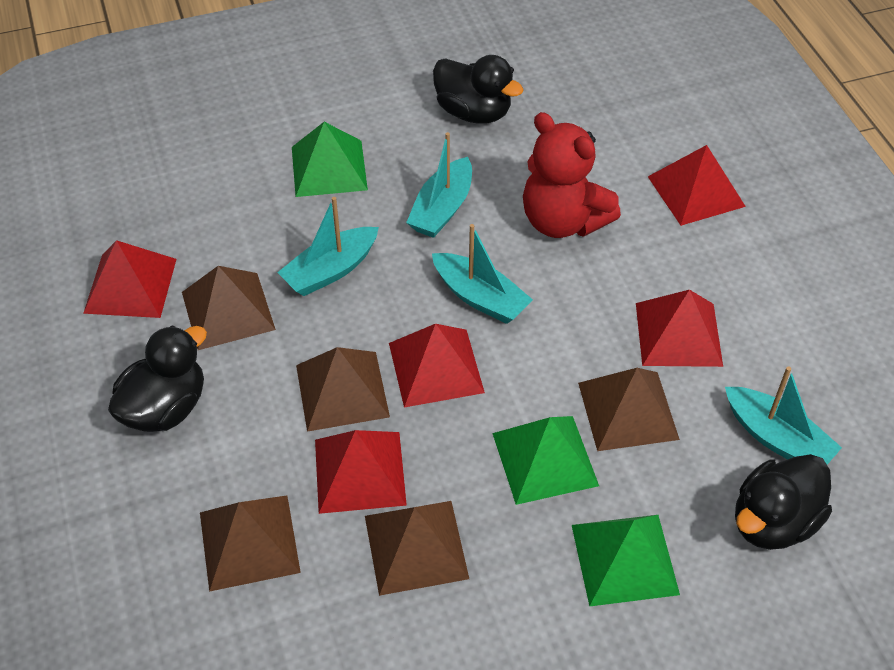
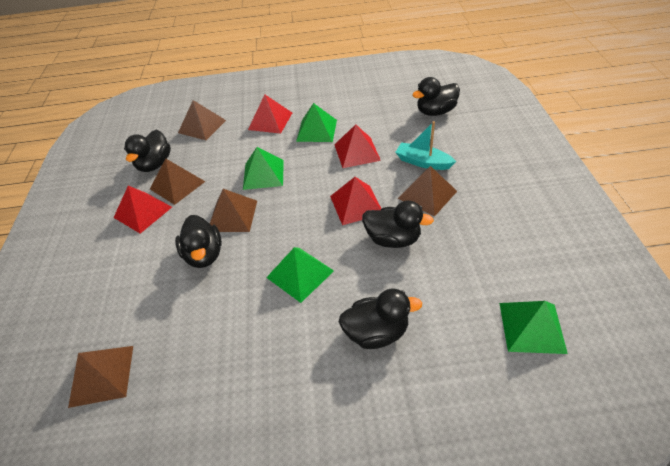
black duck: [108,326,207,432] [433,55,524,124] [735,454,832,550] = 3 -> [124,130,171,172] [175,215,222,268] [339,289,422,349] [362,201,434,248] [412,77,460,116] = 5
green pyramid: [292,122,368,197] [492,416,599,505] [572,515,680,607] = 3 -> [243,147,284,190] [266,247,334,303] [296,103,337,142] [499,301,568,354] = 4
red pyramid: [83,240,176,318] [315,430,407,514] [389,324,485,407] [636,290,723,367] [648,145,746,226] = 5 -> [113,186,172,234] [248,95,292,134] [330,177,381,225] [334,124,381,168] = 4
red teddy bear: [523,112,621,238] = 1 -> none = 0
turquoise boat: [277,197,379,296] [406,132,472,238] [432,224,533,324] [725,366,842,465] = 4 -> [395,121,456,170] = 1

